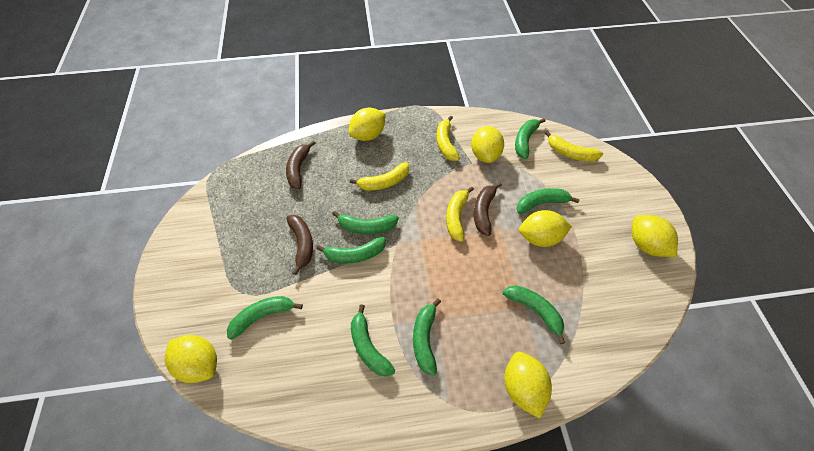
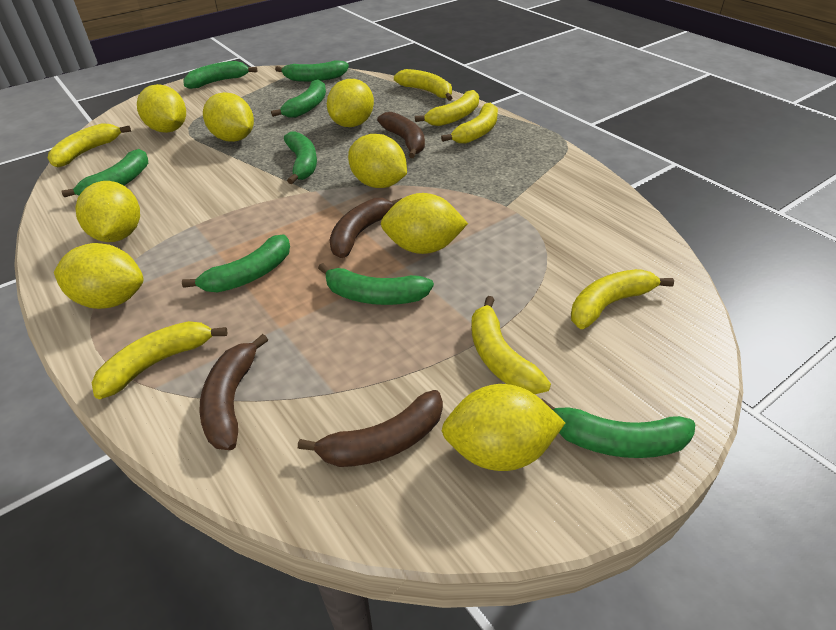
brown banana: [286,141,315,189] [286,215,313,275] [474,182,502,236] = 3 -> [199,334,268,450] [298,390,443,467] [329,198,402,258] [377,112,425,158] = 4
yellow banana: [350,162,409,191] [437,116,460,161] [446,187,474,242] [545,131,603,162] = 4 -> [48,123,131,167] [92,321,228,399] [394,69,452,101] [415,90,479,126] [441,103,498,144] [471,296,551,394] [571,269,674,329] = 7
yellow lemon: [165,335,217,383] [349,108,385,141] [471,126,504,163] [504,352,552,419] [519,210,572,247] [632,215,678,257] = 6 -> [54,243,144,309] [75,181,140,242] [137,84,186,133] [203,92,254,142] [327,79,374,127] [348,134,407,188] [381,193,468,254] [442,384,565,471] = 8

